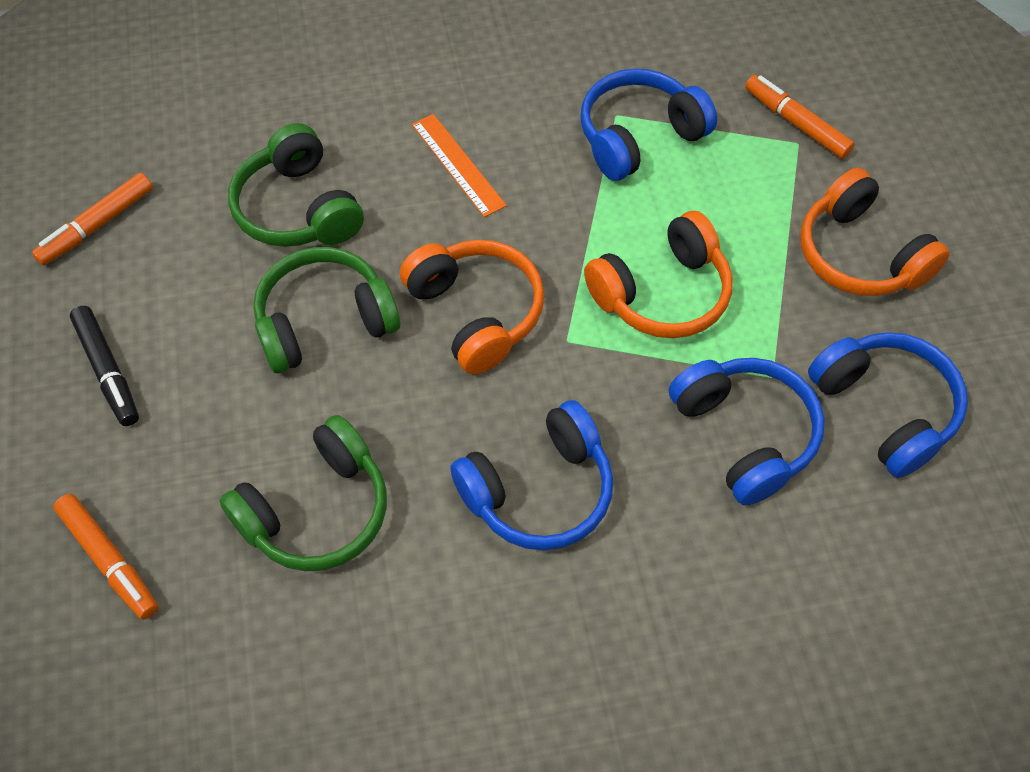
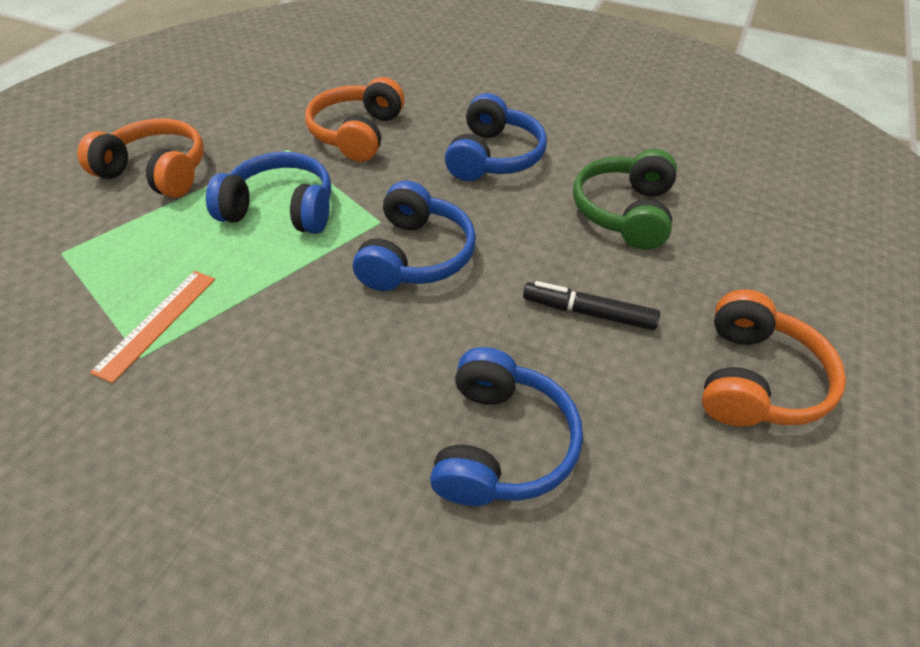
green headphones: [220,415,387,571] [228,123,364,247] [253,247,400,373] = 3 -> [573,149,677,250] = 1
orange marker: [32,173,153,266] [53,494,158,620] [745,75,855,159] = 3 -> none = 0

